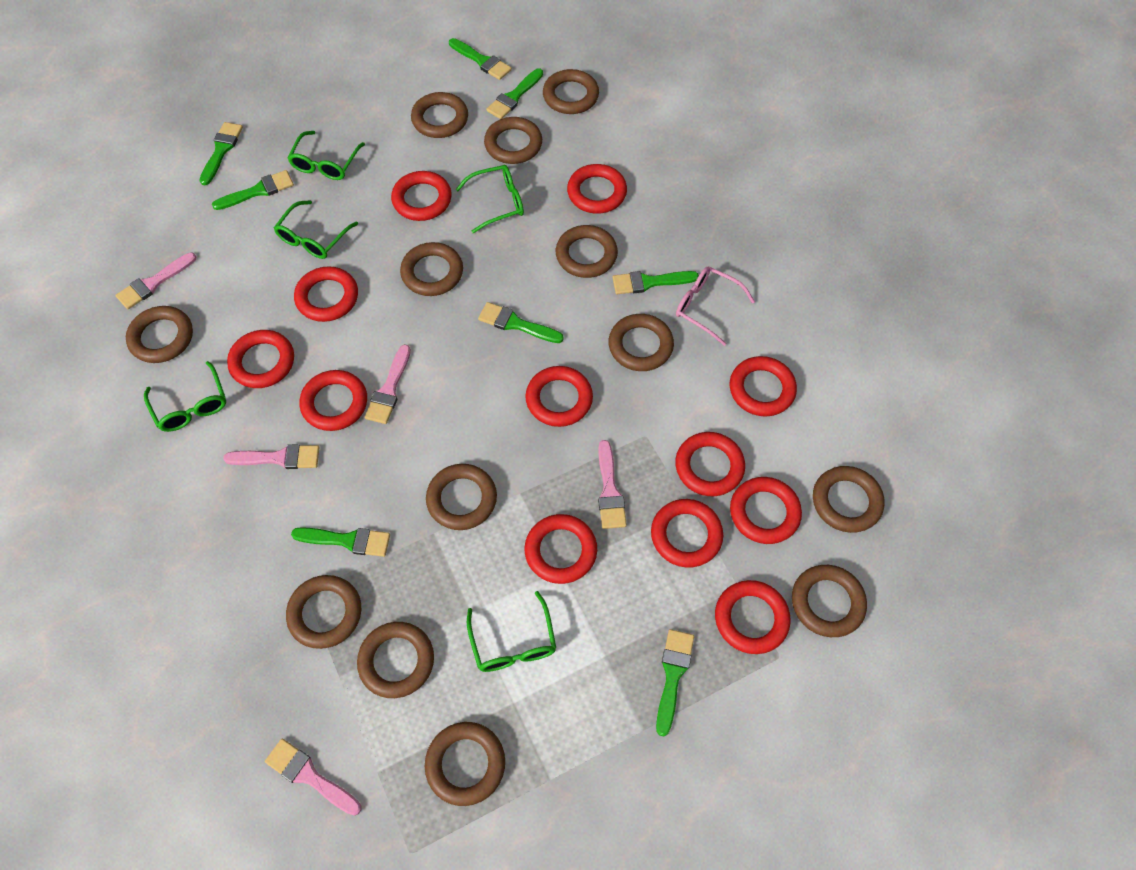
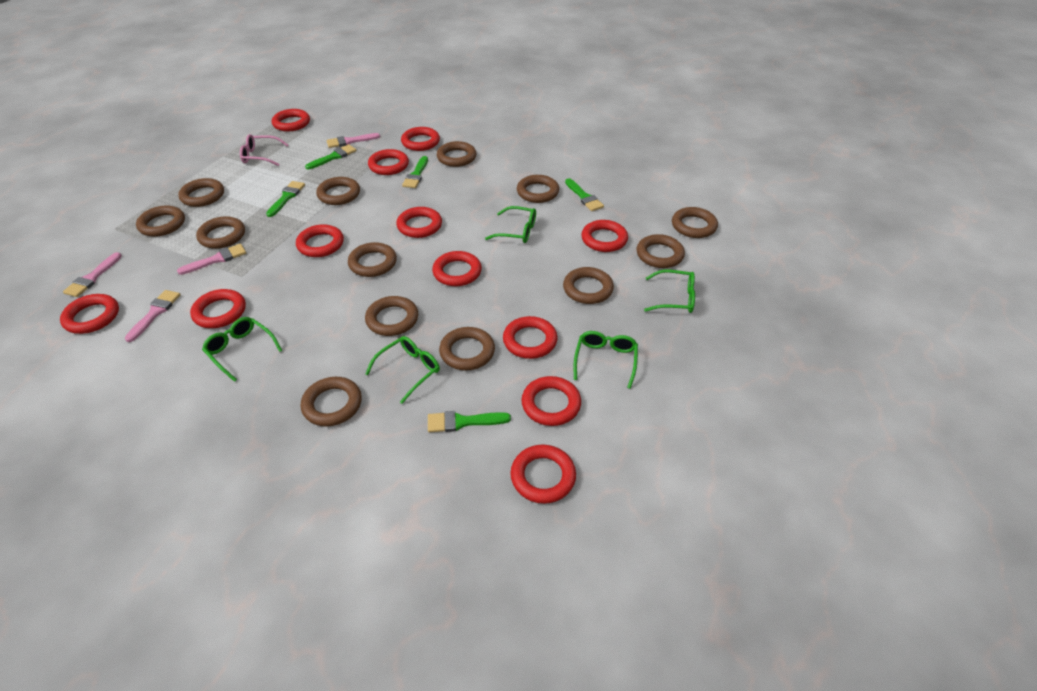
green brush: [199,122,243,185] [212,170,294,210] [291,527,390,557] [449,38,512,80] [478,302,564,343] [486,68,543,119] [613,271,699,294] [656,629,694,736] = 8 -> [266,181,305,217] [305,144,356,169] [402,156,428,188] [428,411,511,432] [565,178,604,211] = 5
pink brush: [115,252,196,309] [223,444,319,469] [265,738,361,816] [365,344,411,424] [598,440,627,529] = 5 -> [63,252,122,297] [125,290,181,342] [177,244,246,275] [326,133,380,148] = 4

